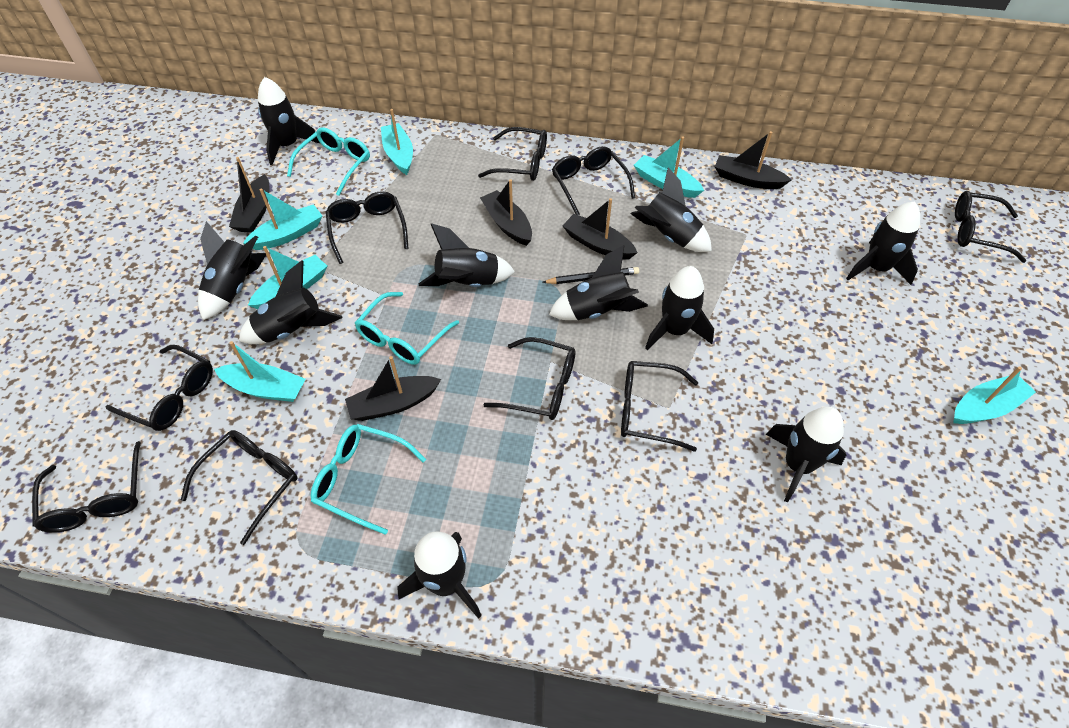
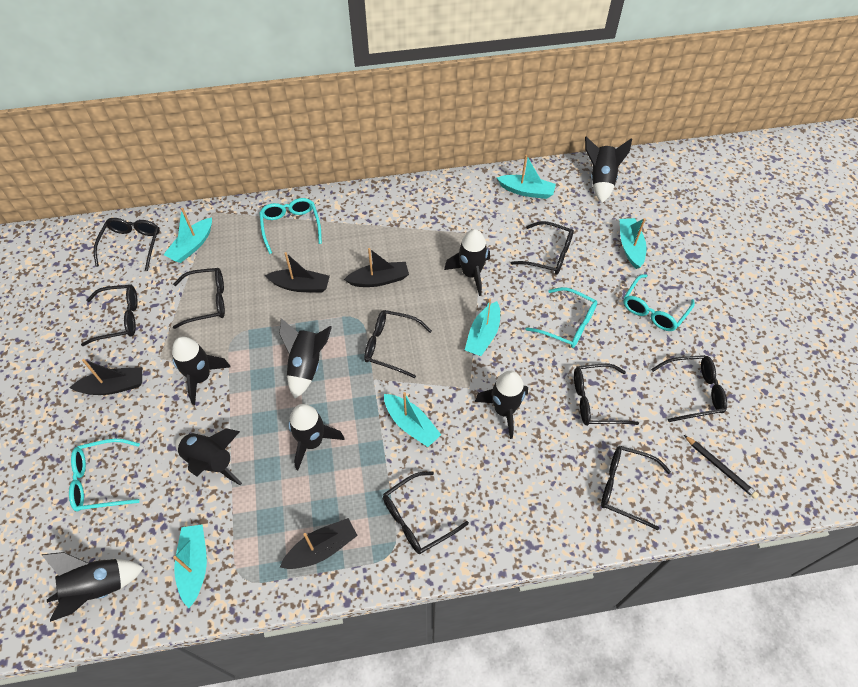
black boat: [229,157,269,233] [345,356,441,421] [480,179,532,246] [562,198,638,260] [715,131,791,189] = 5 -> [69,359,142,395] [265,252,330,293] [280,518,358,569] [344,248,409,287] = 4
black rocket: [198,221,266,320] [239,260,343,344] [258,77,320,165] [397,532,482,619] [419,223,515,287] [549,245,648,320] [631,167,712,252] [645,266,714,350] [766,407,846,503] [846,201,920,285] = 10 -> [42,552,144,622] [172,337,230,405] [175,428,242,485] [279,318,332,399] [288,404,344,470] [444,229,490,296] [475,371,528,439] [585,137,632,203] = 8
turquoise glasses: [287,127,370,196] [311,424,426,535] [355,292,459,365] = 3 -> [69,439,140,512] [259,198,322,254] [526,287,597,348] [623,274,695,331] = 4

